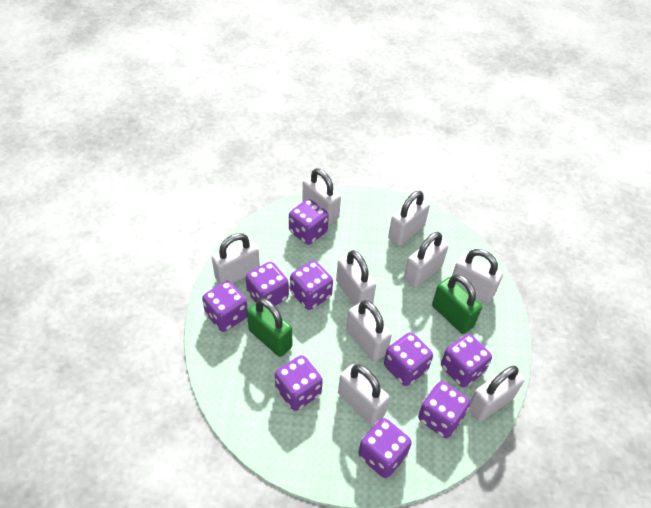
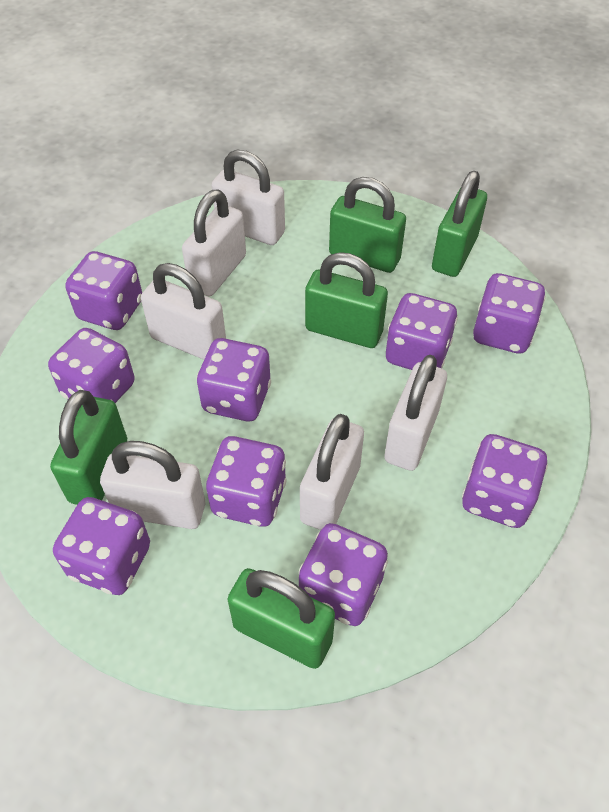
green padlock: [247,298,292,357] [432,274,482,334] = 2 -> [50,390,127,505] [228,568,335,669] [305,252,388,348] [329,177,406,273] [432,171,487,277] = 5
white padlock: [212,233,260,284] [302,168,341,224] [336,250,376,306] [338,364,389,425] [346,300,392,361] [388,191,430,246] [404,232,448,288] [452,249,503,303] [469,366,524,422] = 9 -> [100,441,205,529] [141,263,226,360] [182,189,246,296] [211,150,285,245] [300,414,364,530] [384,355,447,471] = 6

